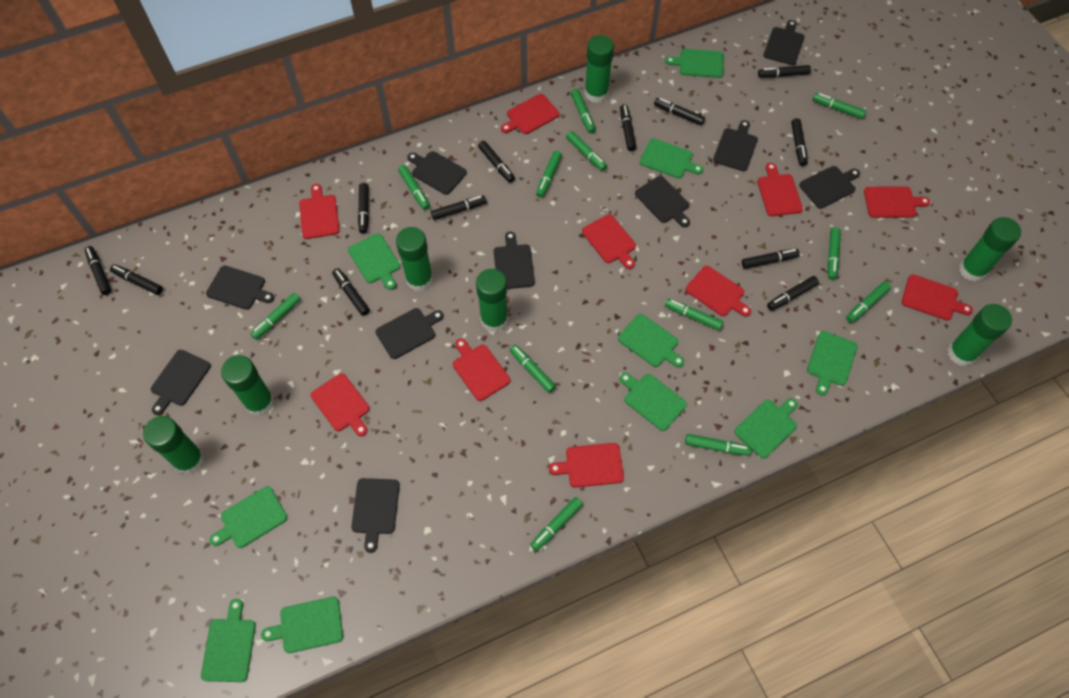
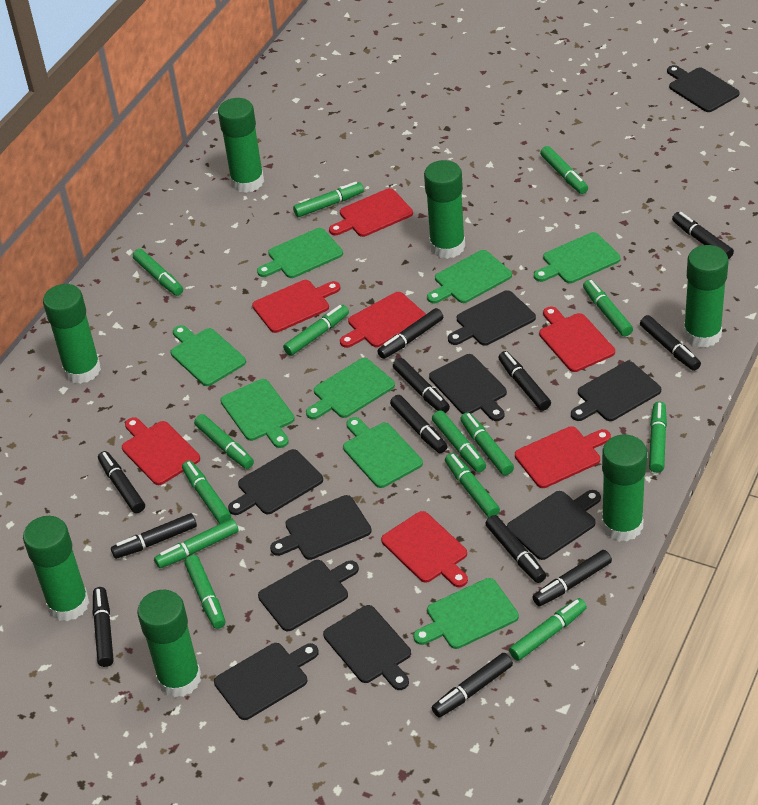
green cutting board: [201,599,256,682] [210,486,287,548] [261,597,343,653] [348,233,400,290] [618,314,684,367] [619,373,687,431] [640,138,703,178] [665,49,724,78] [734,398,798,459] [807,331,858,396] = 10 -> [171,325,246,386] [221,379,295,448] [257,228,343,278] [306,358,395,419] [343,417,423,488] [413,578,519,649] [427,250,512,304] [534,232,621,283] = 8
green marker: [251,293,300,340] [398,165,430,210] [509,345,556,393] [530,497,583,551] [536,151,562,198] [566,131,607,171] [571,89,595,133] [665,299,723,331] [685,434,751,456] [812,93,866,119] [828,227,841,280] [846,281,891,323] = 12 -> [133,249,183,296] [154,519,239,568] [182,461,231,524] [184,555,225,629] [194,414,254,469] [283,305,349,356] [293,182,364,217] [432,410,486,472] [445,453,500,517] [460,412,514,475] [509,598,587,661] [540,146,588,194] [583,279,633,336] [649,401,667,473] = 14
red cutting board: [299,184,340,239] [310,373,370,436] [453,339,510,401] [501,94,560,134] [549,443,624,488] [582,214,636,269] [686,266,751,317] [757,163,803,216] [864,186,930,218] [902,274,973,321] = 10 -> [122,417,200,485] [252,280,340,333] [329,188,413,237] [340,292,426,348] [381,511,468,587] [515,426,611,488] [539,307,615,372] = 7

